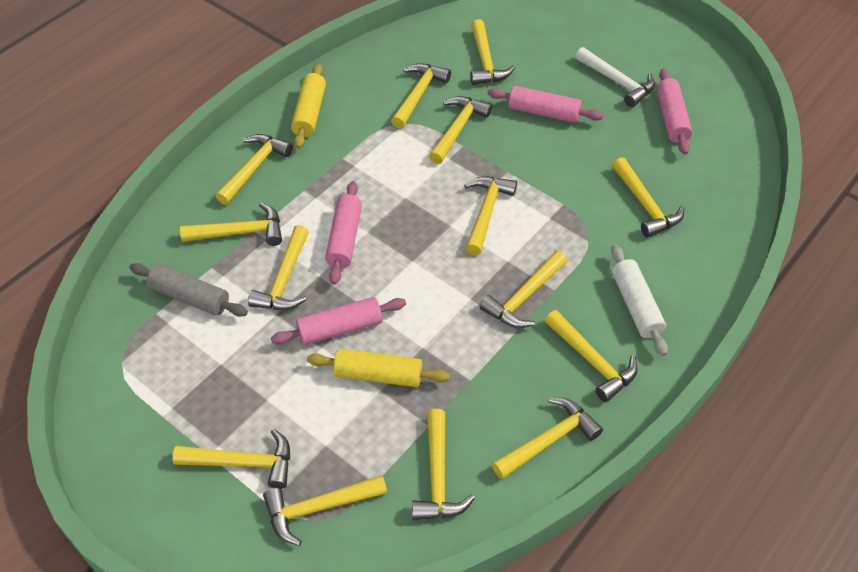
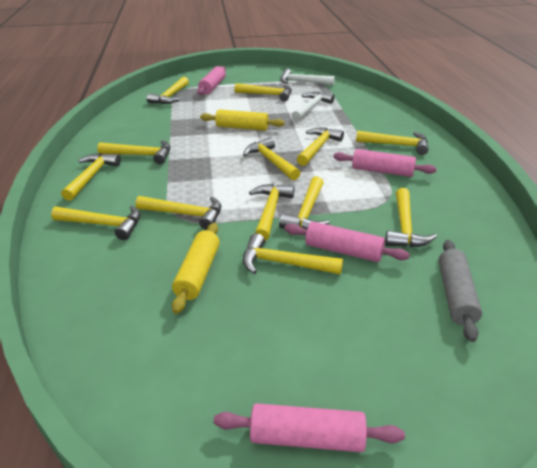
white hammer: [575,47,655,107] = 1 -> [280,69,335,85] [292,92,334,121] = 2
white rolling pin: [611,245,668,356] = 1 -> none = 0
yellow hammer: [173,429,290,489] [180,203,282,246] [216,134,293,205] [248,225,309,310] [263,475,387,546] [391,63,451,129] [412,409,475,520] [429,96,492,164] [464,177,517,255] [470,19,515,85] [480,251,567,328] [492,398,603,479] [545,310,638,402] [612,157,684,238] = 14 -> [51,205,141,240] [61,153,121,201] [97,140,170,164] [135,196,221,230] [147,77,189,104] [235,83,292,101] [243,137,300,181] [243,233,343,275] [249,184,294,241] [279,176,329,229] [297,128,344,166] [356,131,429,155] [385,188,437,247] = 13

